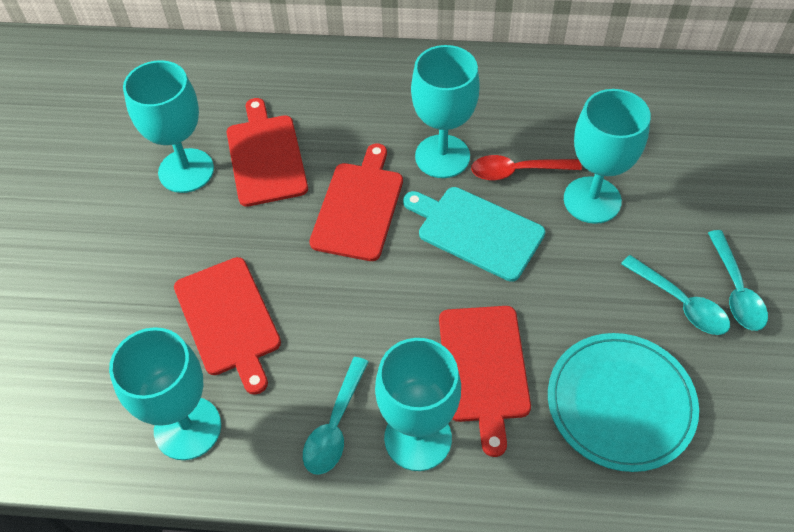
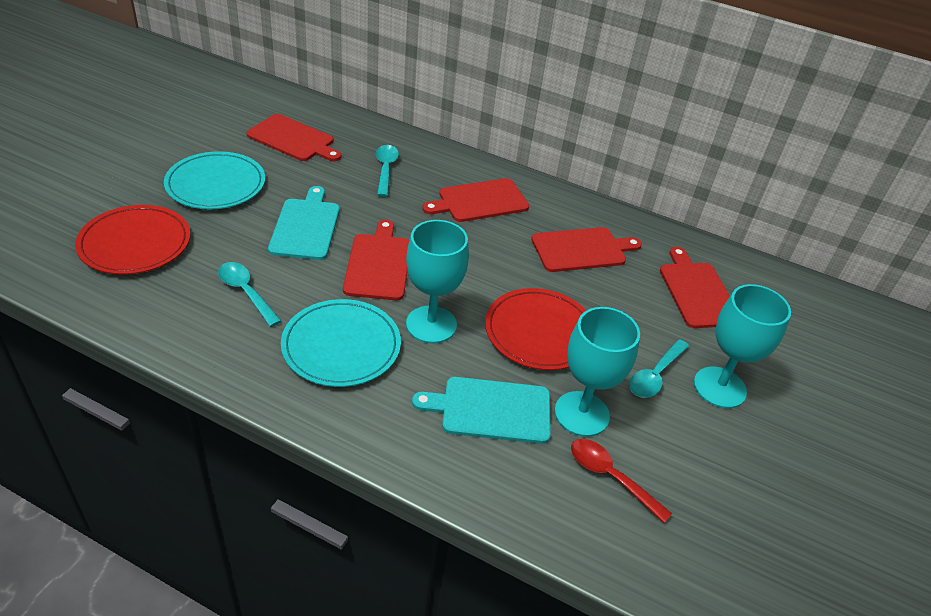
red cutting board: [174,257,281,395] [227,98,308,207] [309,143,403,261] [439,306,531,457] = 4 -> [246,114,341,161] [343,220,409,300] [422,178,529,222] [531,227,642,272] [660,247,730,328] = 5
red plate: none = 0 -> [75,205,190,275] [485,288,586,370] = 2
turquoise cutting board: [403,187,545,282] = 1 -> [268,186,340,260] [412,377,551,444] = 2
turquoise goblet: [109,327,221,460] [123,60,214,193] [375,338,461,471] [411,45,480,178] [564,89,651,224] = 5 -> [406,220,469,343] [555,307,640,437] [694,284,791,408] = 3
turquoise plate: [548,333,699,472] = 1 -> [164,151,265,209] [281,299,401,387] = 2

